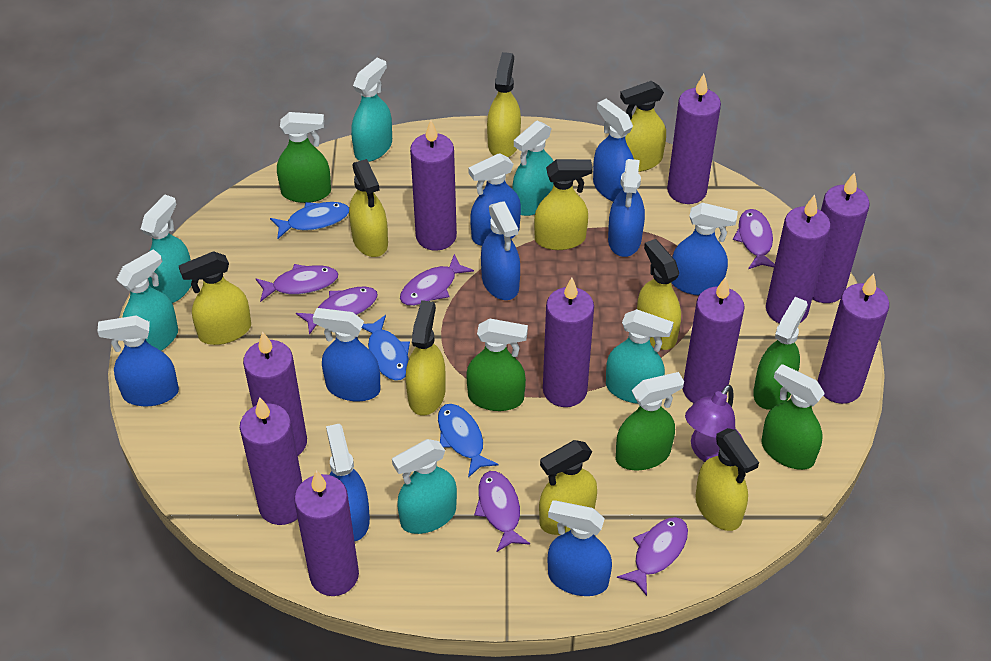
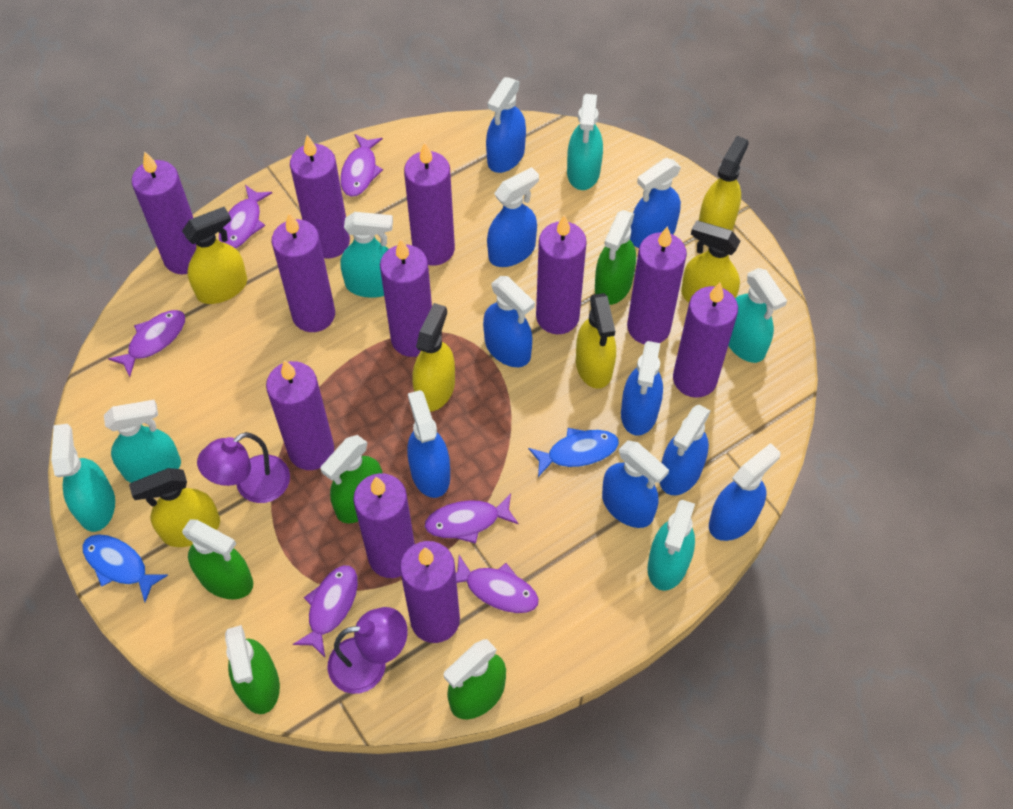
blue fish: [270,202,349,239] [362,315,410,381] [438,404,498,477] = 3 -> [82,534,168,602] [528,428,619,477] = 2
purple candle: [240,397,302,525] [243,331,307,455] [294,470,359,596] [410,120,457,251] [543,278,594,407] [667,74,721,204] [683,277,745,403] [766,194,831,324] [812,172,870,303] [818,274,889,404] = 10 -> [132,151,196,274] [266,360,334,470] [271,213,335,332] [290,135,350,258] [353,473,415,578] [380,239,432,357] [400,541,460,643] [404,142,455,266] [536,215,587,334] [627,226,687,344] [673,282,738,398] = 11
purple lamp: [685,385,743,462] = 1 -> [197,432,290,503] [328,607,408,694] = 2
yellow spray bottle: [179,251,251,345] [349,159,388,257] [406,300,446,415] [487,52,521,157] [534,159,593,250] [539,440,597,535] [620,81,666,172] [637,239,681,350] [696,428,759,531] = 9 -> [129,468,220,547] [182,207,247,304] [412,303,455,412] [576,293,616,389] [681,220,741,303] [699,136,749,230] = 6

